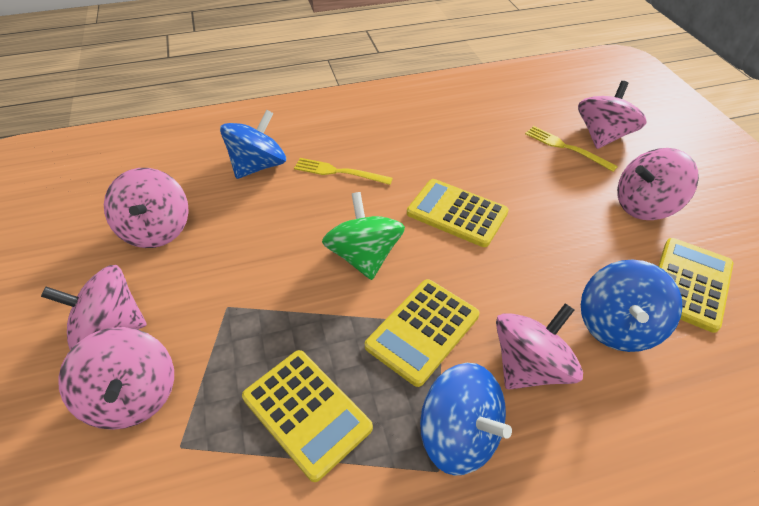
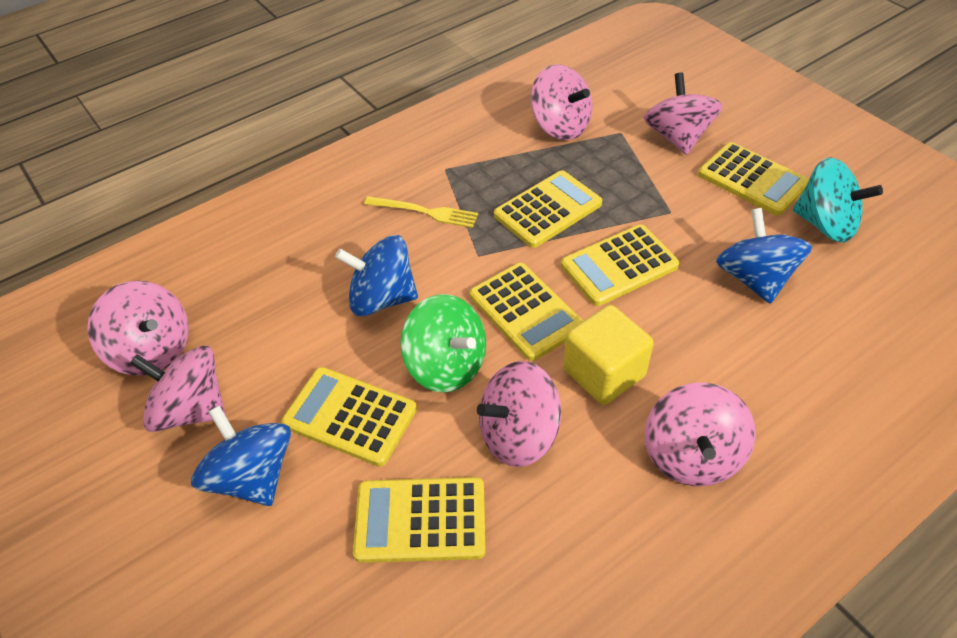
turquoise spinning top: none = 0 -> [793,158,883,243] = 1
yellow calculator: [242,350,373,482] [365,279,479,387] [407,179,509,247] [658,238,733,333] = 4 -> [281,367,417,467] [353,477,486,563] [469,263,583,361] [494,170,602,248] [561,224,680,306] [698,142,809,216] = 6
yellow cube: none = 0 -> [563,305,654,405] = 1
yellow fork: [294,158,393,185] [525,126,618,172] = 2 -> [364,196,478,228] = 1

